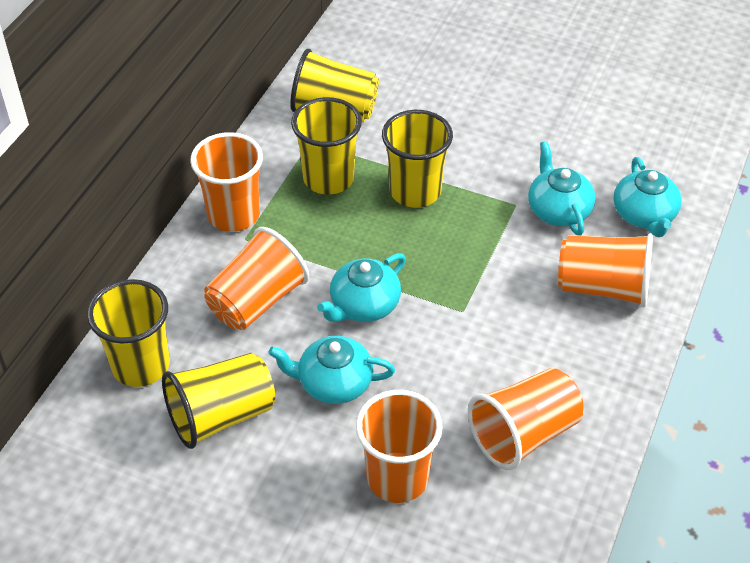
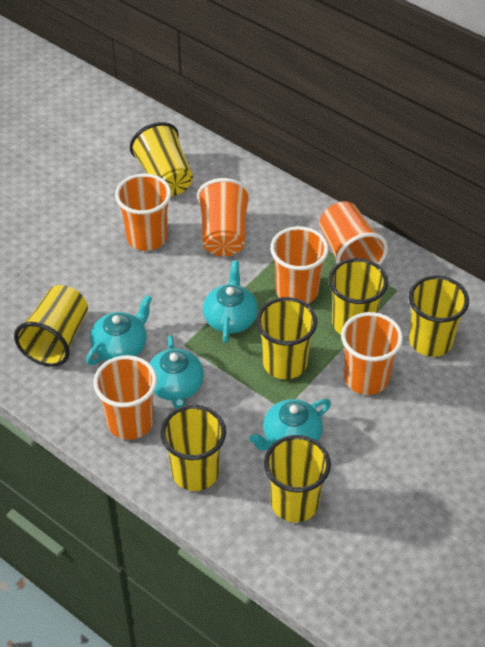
orange cup: [190,132,263,232] [204,227,309,330] [356,390,443,503] [468,368,584,470] [558,233,653,308] = 5 -> [93,355,157,440] [115,173,171,251] [197,178,251,256] [270,226,329,304] [319,201,388,266] [341,312,403,395] = 6
yellow cup: [87,279,170,387] [162,353,275,449] [290,49,379,122] [291,97,362,195] [382,110,453,208] = 5 -> [14,285,88,367] [130,122,193,196] [160,405,226,491] [256,297,317,379] [264,435,331,522] [329,258,388,334] [409,275,469,357] = 7

